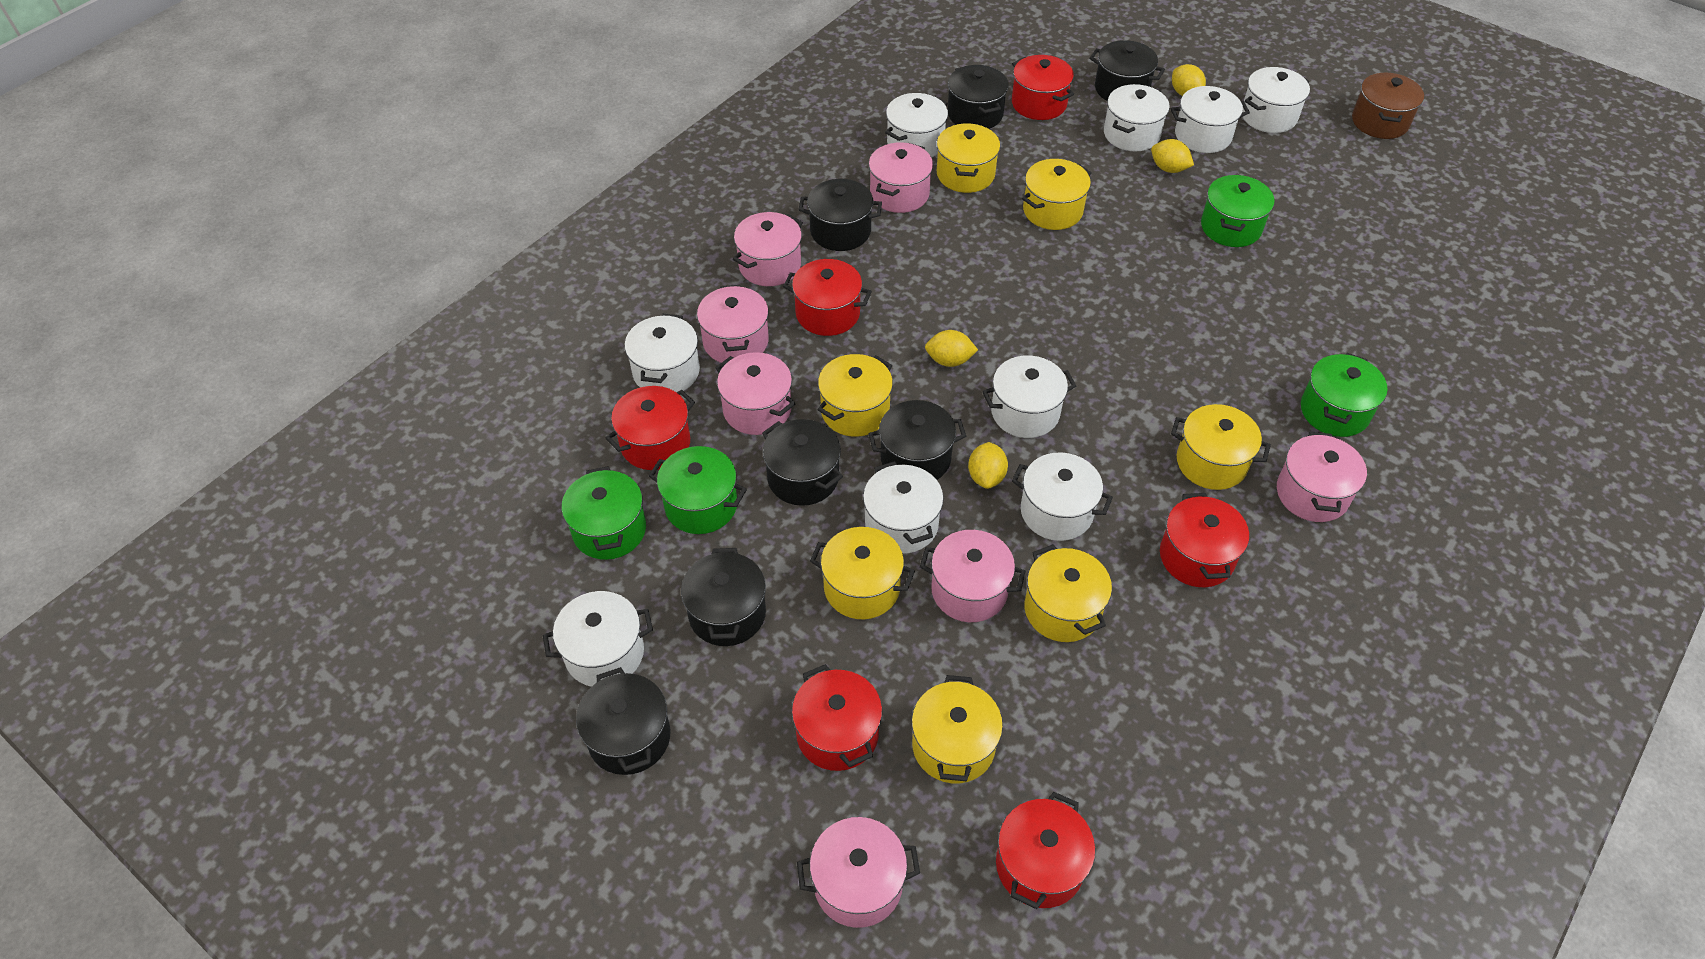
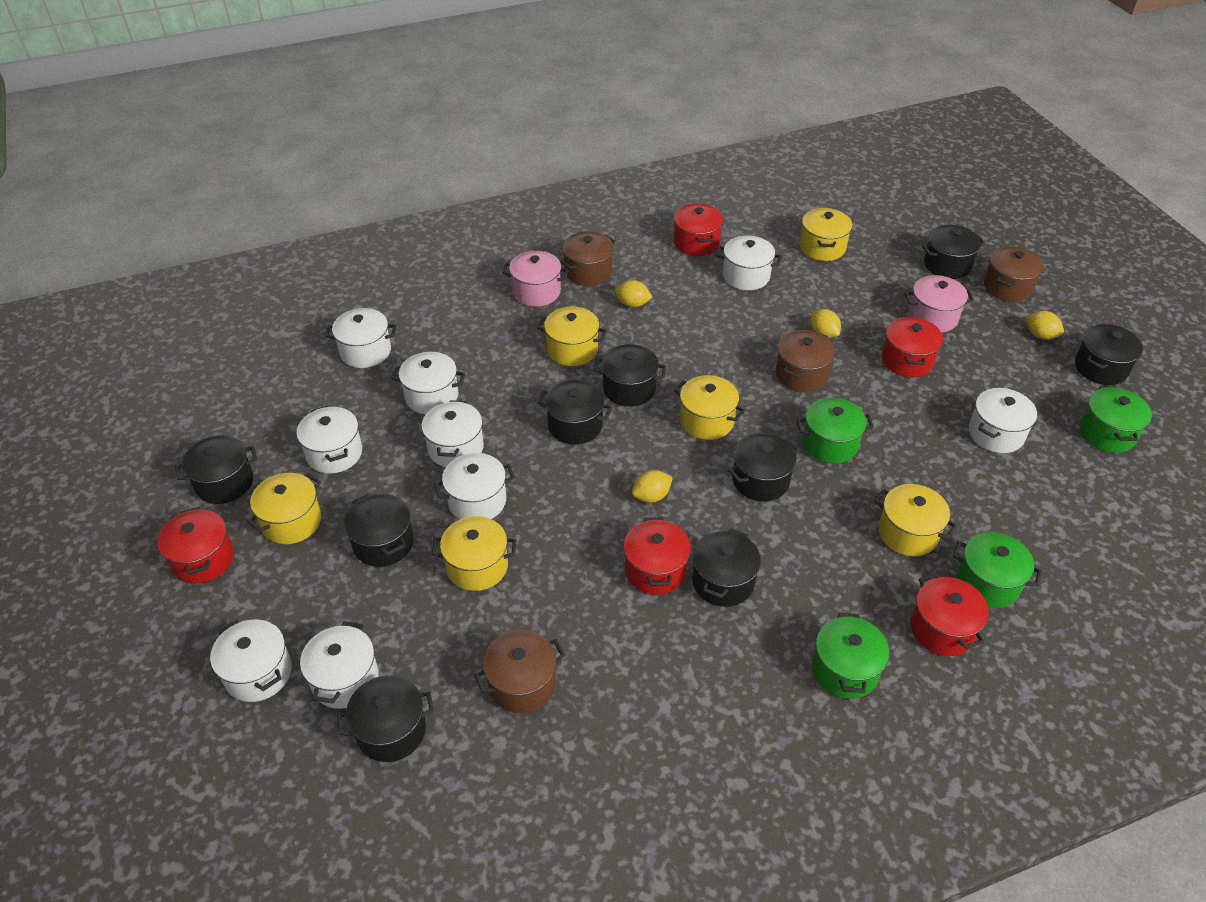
black pot: [576,667,670,775] [681,548,766,646] [762,419,843,506] [799,179,882,251] [868,400,966,480] [948,65,1009,129] [1090,40,1165,101] = 7 -> [175,435,257,504] [337,675,434,762] [344,493,413,567] [537,380,612,444] [594,344,666,407] [692,528,761,607] [728,433,800,502] [922,225,985,279] [1075,324,1143,385] = 9
brown pot: [1352,73,1424,139] = 1 -> [474,630,565,713] [560,231,616,286] [776,330,835,392] [984,246,1044,302] = 4
pink pot: [697,285,769,363] [716,352,796,435] [733,212,803,286] [797,817,920,928] [869,142,933,213] [920,530,1026,622] [1277,432,1367,522] = 7 -> [502,251,569,307] [904,275,974,333] = 2
red pot: [606,386,695,470] [783,259,872,336] [792,664,882,771] [996,792,1095,909] [1012,55,1074,120] [1160,493,1249,587] = 6 -> [157,507,234,584] [623,517,691,595] [674,203,723,256] [881,316,943,377] [910,574,989,656] = 5
yellow pot: [810,527,915,619] [817,354,893,437] [912,675,1003,783] [937,123,1000,193] [1022,159,1092,230] [1024,544,1112,642] [1171,404,1271,490] = 7 -> [247,473,322,544] [432,516,516,591] [537,307,607,366] [674,375,745,440] [800,208,853,261] [874,484,957,556] = 6

